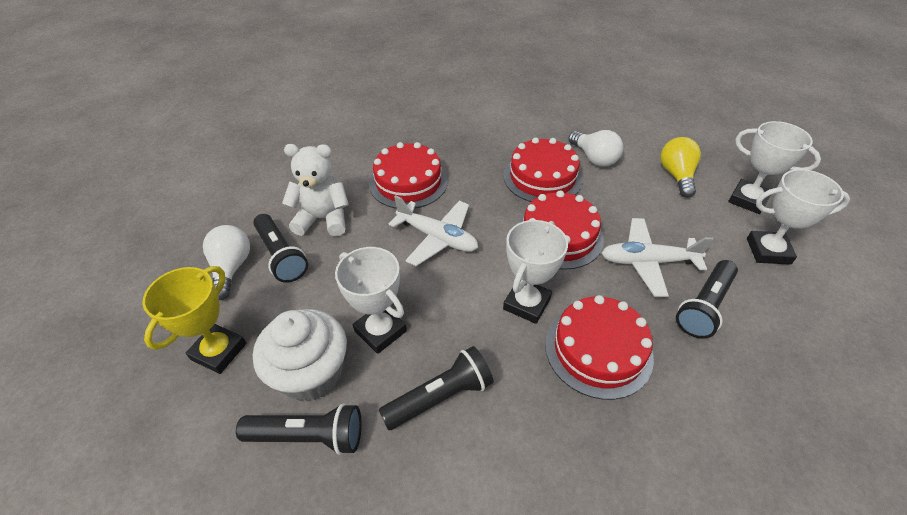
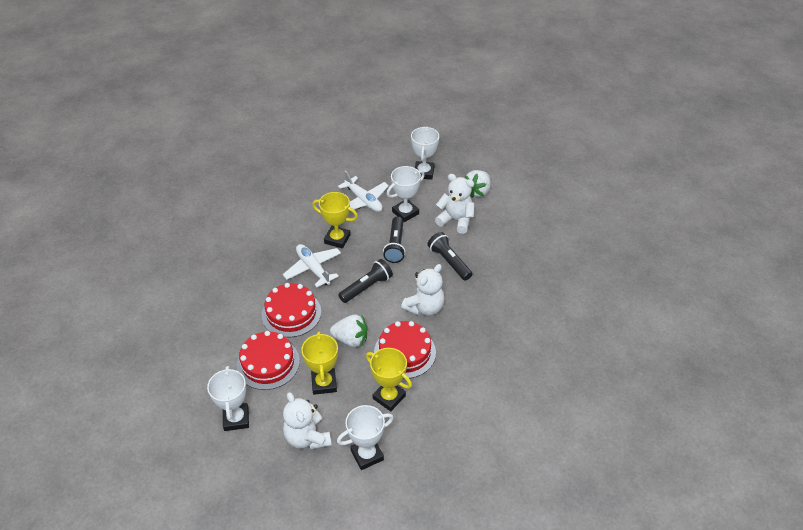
black flashlight: [236,403,362,455] [253,214,308,283] [379,346,494,430] [676,260,738,339] = 4 -> [338,259,393,303] [383,217,405,263] [427,232,472,280] = 3
red cake: [369,142,448,209] [503,137,583,202] [517,190,604,270] [545,295,654,400] = 4 -> [237,331,300,390] [262,283,321,337] [374,321,436,379] = 3
white cupcake: [253,309,347,402] = 1 -> none = 0
white light bulb: [203,225,250,300] [568,130,623,167] = 2 -> none = 0
white strawberry: none = 0 -> [330,315,367,347] [465,170,491,198] = 2
white teddy bear: [282,144,349,237] = 1 -> [283,392,332,450] [401,264,445,316] [435,174,475,234] = 3
yellow light bulb: [661,137,701,198] = 1 -> none = 0
yellow trophy: [142,266,246,374] = 1 -> [301,331,338,395] [312,192,358,249] [366,348,412,411] = 3

